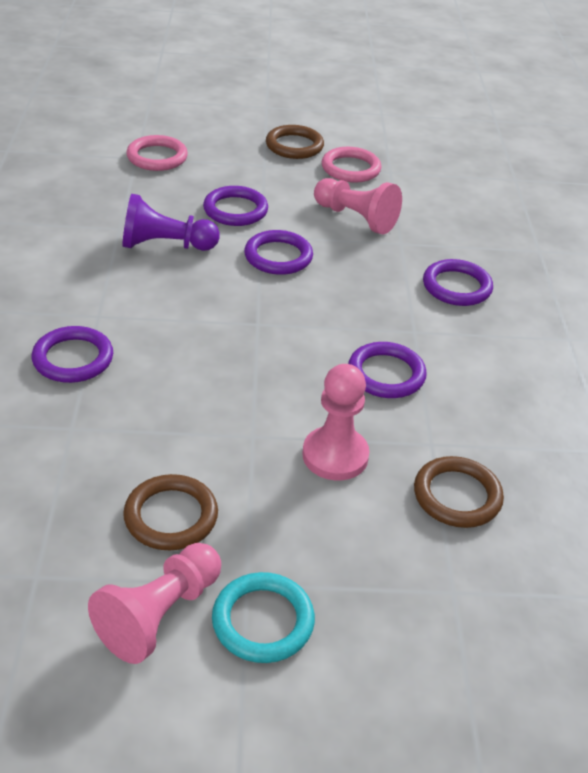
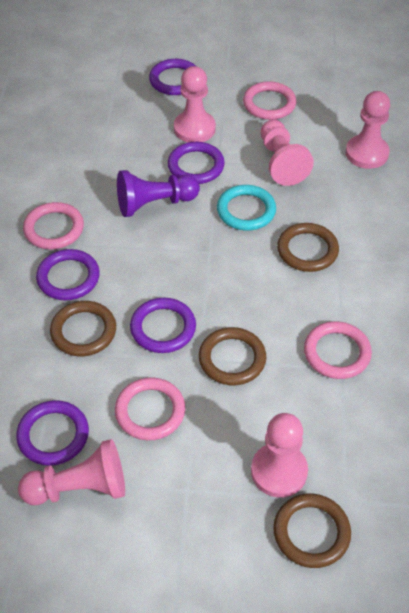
brown ring: [123,474,218,550] [266,125,324,159] [414,456,504,528] = 3 -> [50,301,116,357] [199,327,266,385] [273,494,351,568] [277,223,339,272] = 4
pink pawn: [88,543,221,664] [302,364,370,480] [314,178,402,234] = 3 -> [18,439,125,505] [174,66,216,142] [251,413,308,498] [261,119,314,186] [346,91,390,169] = 5
pink ring: [126,135,188,171] [322,147,382,183] = 2 -> [23,202,84,250] [115,377,185,441] [243,81,296,120] [304,321,372,379] = 4

